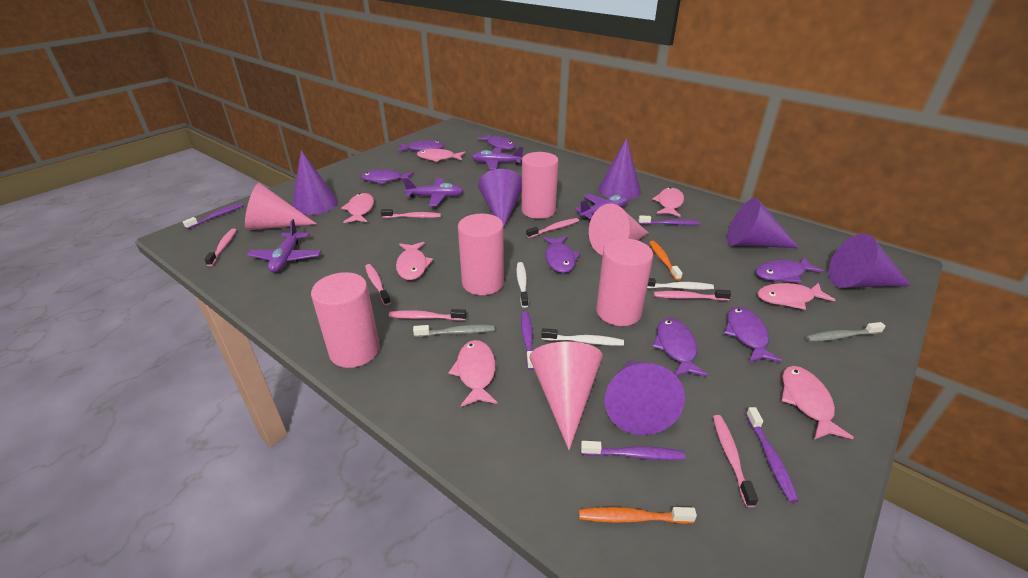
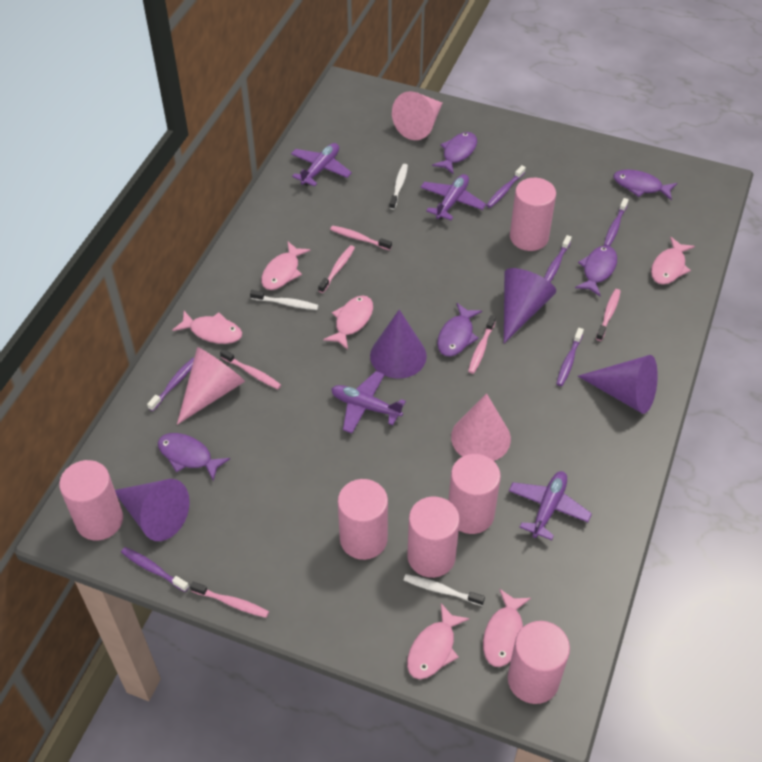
grey toothbrush: [413,325,495,337] [805,322,885,342] = 2 -> none = 0
orange toothbrush: [579,507,697,524] [649,241,683,281] = 2 -> none = 0
pink cylinder: [311,272,380,368] [458,214,504,295] [521,152,559,219] [596,238,653,326] = 4 -> [59,460,123,540] [338,479,388,560] [407,497,460,578] [448,454,501,534] [508,621,570,704] [510,178,556,251] = 6
pink fish: [341,193,374,223] [396,242,433,280] [417,149,465,162] [448,340,498,407] [652,187,684,217] [757,283,835,310] [782,366,854,440] = 7 -> [172,311,242,344] [261,242,310,290] [323,296,373,350] [407,603,470,679] [483,589,531,667] [651,237,695,285] = 6
pink toothbrush: [204,229,236,266] [365,264,391,305] [381,209,441,218] [389,309,466,321] [526,218,579,238] [654,290,731,301] [713,415,758,507] = 7 -> [190,582,269,618] [220,349,281,389] [318,245,355,293] [330,225,392,250] [468,315,496,374] [596,289,621,341] = 6
purple cone: [292,150,338,215] [478,169,522,229] [598,138,641,200] [605,360,685,435] [727,198,799,248] [829,234,911,288] = 6 -> [115,479,190,541] [370,310,427,379] [504,268,556,343] [578,355,658,414] = 4
purple fish: [361,169,414,184] [397,140,444,152] [477,134,515,150] [543,236,581,273] [652,318,708,377] [724,307,782,363] [755,256,824,283] = 7 -> [158,433,230,481] [432,132,477,175] [437,303,482,357] [575,245,617,296] [614,169,677,201] = 5
purple toothbrush: [183,203,244,229] [521,311,534,370] [581,441,685,460] [638,216,700,225] [746,407,799,503] = 5 -> [121,547,189,592] [147,358,194,411] [486,165,526,208] [544,235,572,282] [556,328,584,386] [604,198,629,246] = 6

